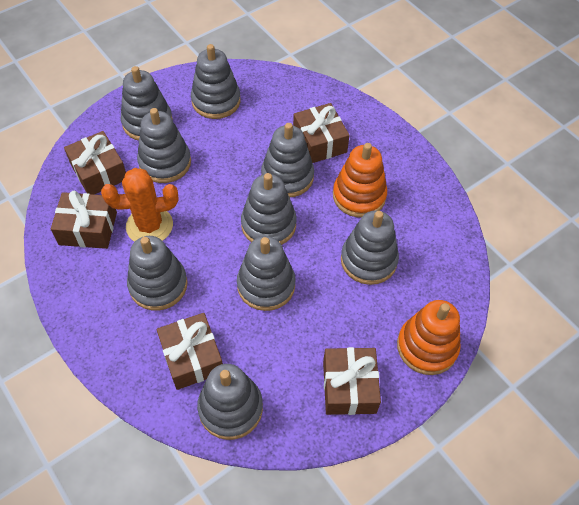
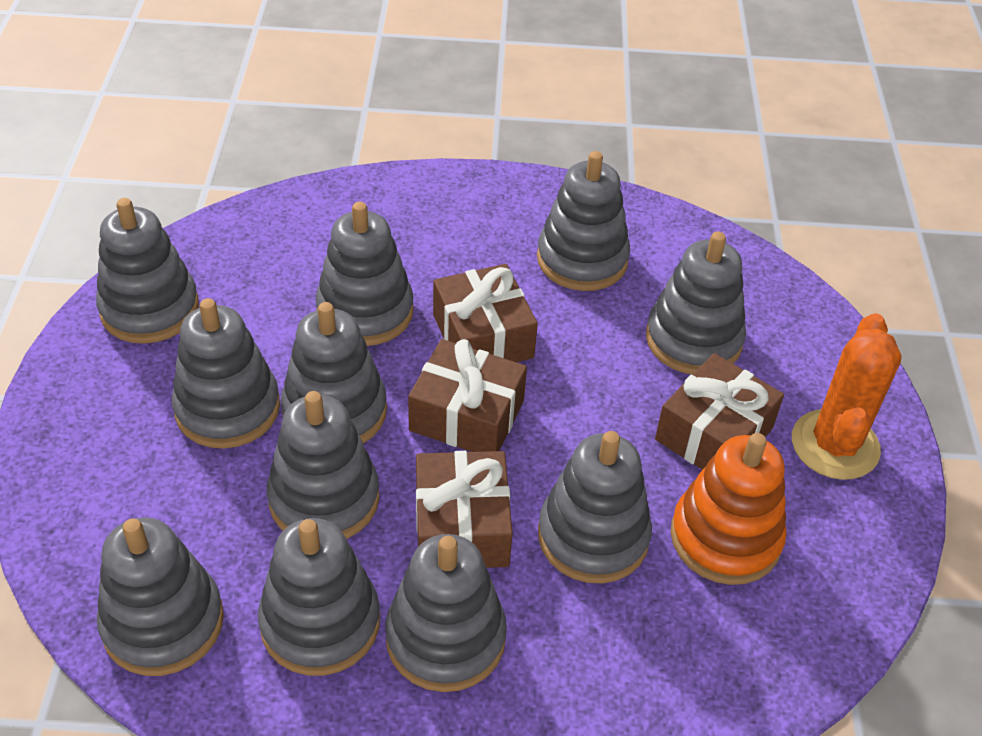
brown gift: [51,191,117,249] [64,131,126,195] [157,313,223,390] [293,103,350,163] [323,347,381,415] = 5 -> [408,339,527,452] [416,451,513,568] [433,264,538,362] [655,353,784,470] = 4
grey stacking toy: [120,66,173,141] [127,236,188,311] [137,108,191,183] [191,44,241,119] [197,364,263,440] [237,236,296,311] [241,173,297,245] [261,123,314,197] [341,211,399,285] = 9 -> [96,198,199,344] [97,518,224,676] [171,298,280,449] [258,518,380,676] [267,391,379,539] [281,302,387,444] [315,202,414,346] [385,534,507,692] [537,151,630,291] [538,431,652,584] [646,232,746,375] = 11
orange stacking toy: [333,143,387,217] [397,300,461,375] = 2 -> [671,433,787,585] = 1

